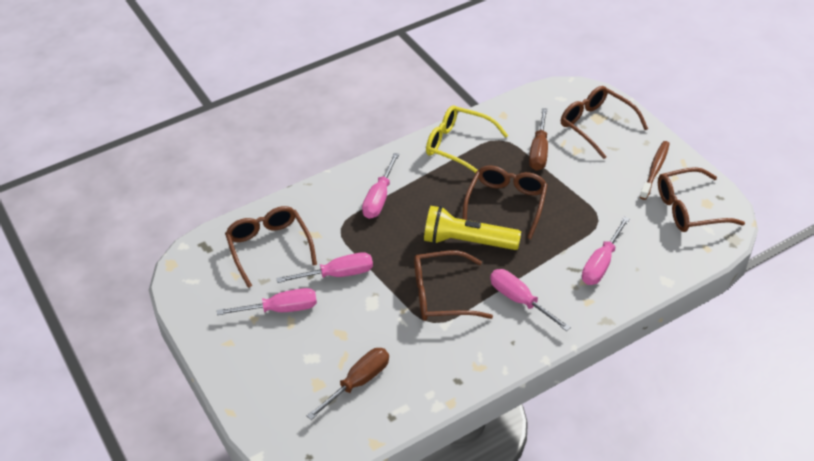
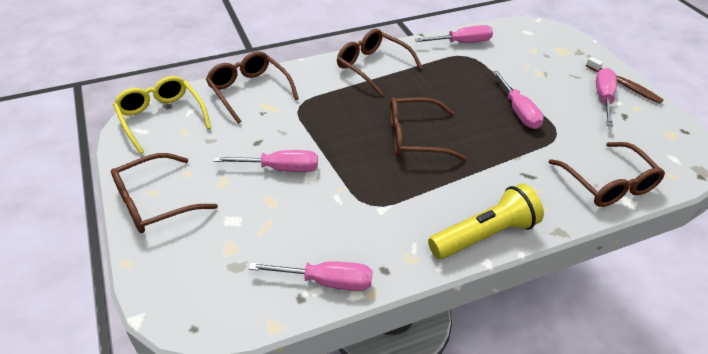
brown screwdriver: [307,348,389,420] [529,108,548,171] = 2 -> none = 0

